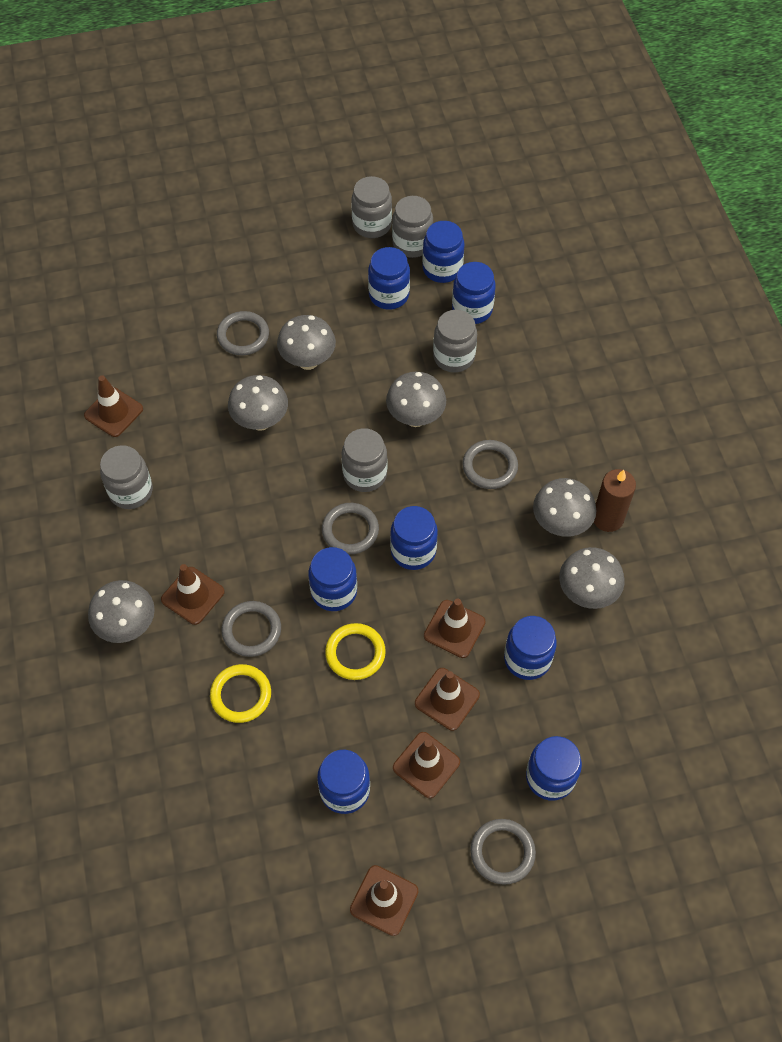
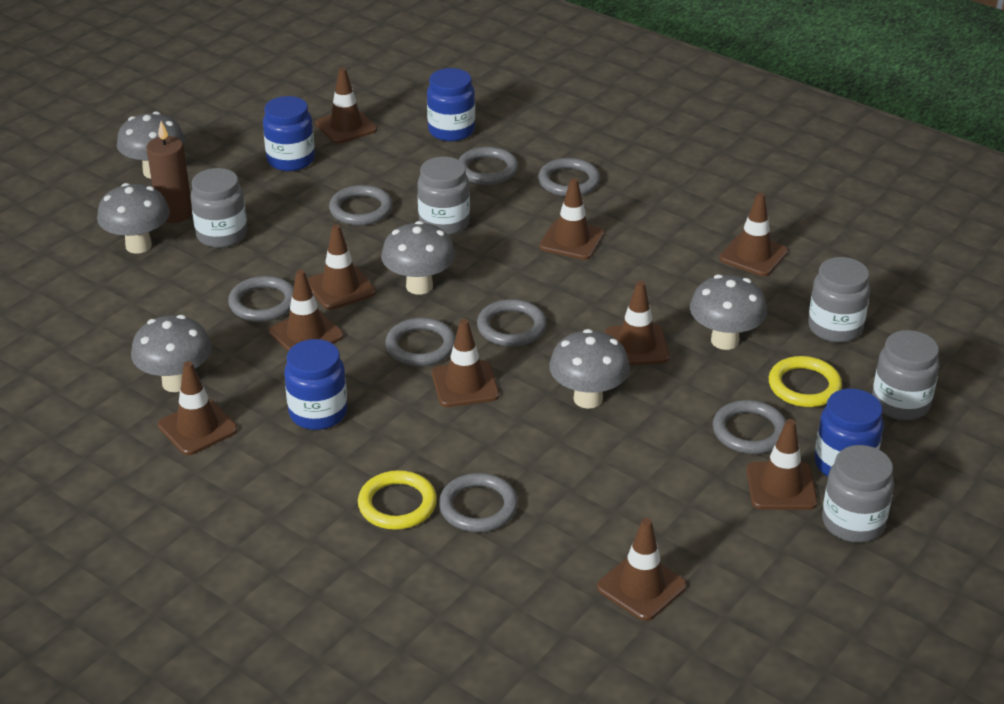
blue jar: [308,547,357,611] [317,750,370,814] [368,247,410,310] [390,506,438,570] [422,221,464,283] [452,262,496,324] [504,616,557,680] [526,736,582,801] = 8 -> [263,96,315,171] [284,339,347,430] [427,68,475,141] [815,389,884,477] = 4
brown traffic cone: [84,375,143,437] [161,564,225,625] [350,865,418,936] [393,732,460,799] [415,668,480,731] [424,599,486,658] = 6 -> [158,361,238,455] [269,270,344,351] [308,224,376,310] [316,68,377,144] [432,319,499,407] [539,178,604,260] [597,518,687,621] [605,281,669,365] [719,193,788,276] [746,419,818,510] = 10
grey ring: [217,311,269,355] [222,601,281,657] [322,503,379,554] [462,440,518,489] [470,819,536,885] = 5 -> [228,276,294,322] [329,185,393,226] [385,317,456,366] [439,473,518,532] [459,147,518,185] [477,299,547,347] [538,158,600,197] [713,400,786,454] = 8

